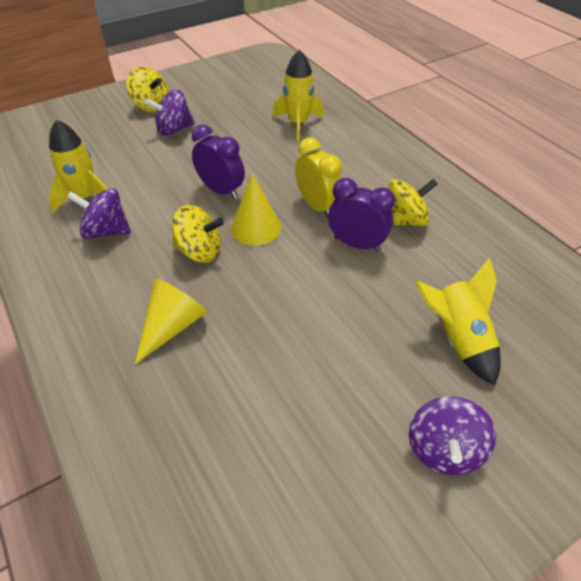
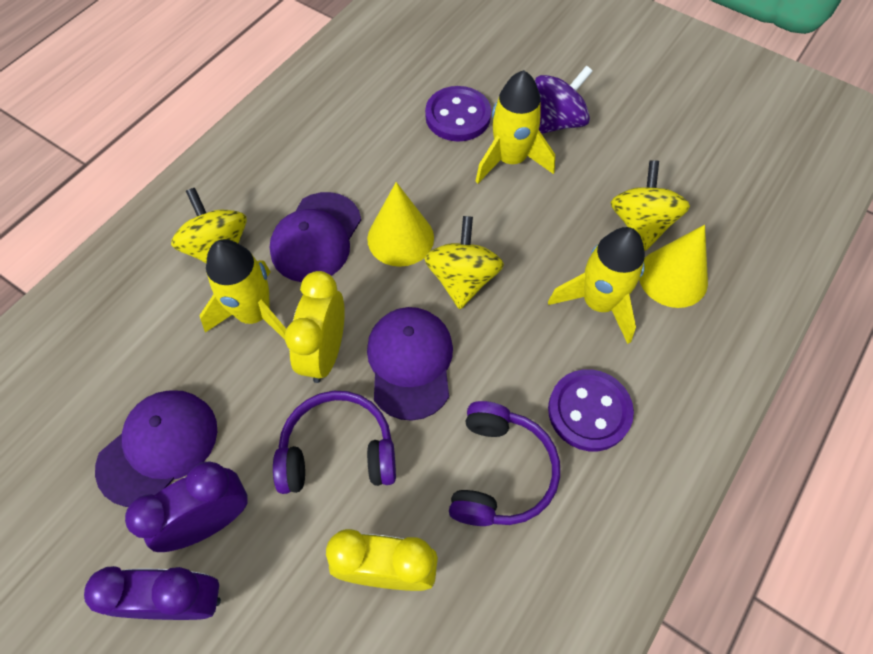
purple button: none = 0 -> [425,86,491,142] [548,369,634,451] = 2
purple cap: none = 0 -> [95,390,217,507] [269,192,361,282] [367,307,453,421] = 3
purple headphones: none = 0 -> [273,391,396,494] [449,401,560,526] = 2
purple spinning top: [67,188,131,239] [145,89,195,136] [409,396,496,475] = 3 -> [535,65,593,134] = 1
yellow clock: [295,137,342,218] = 1 -> [285,271,345,383] [326,529,438,591] = 2

